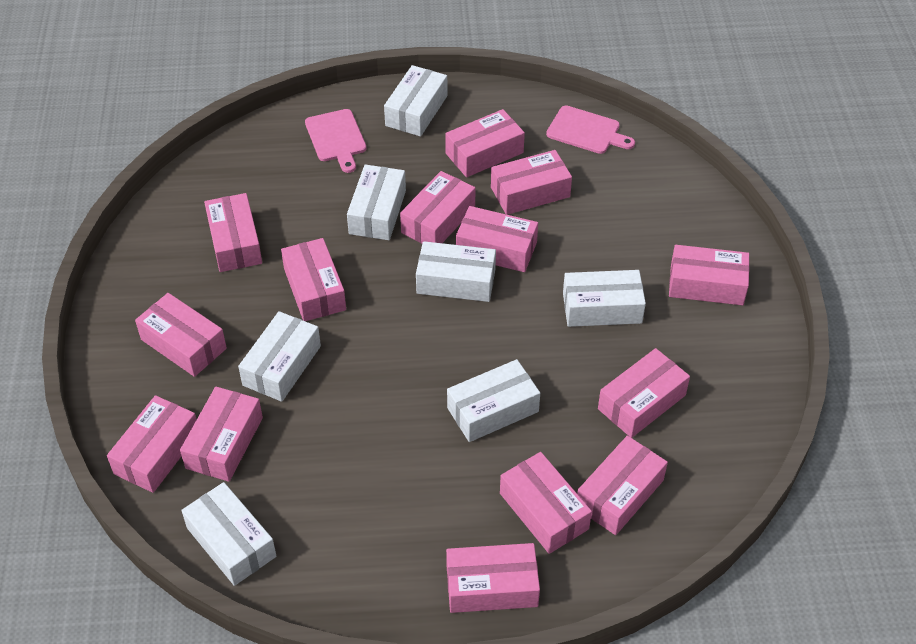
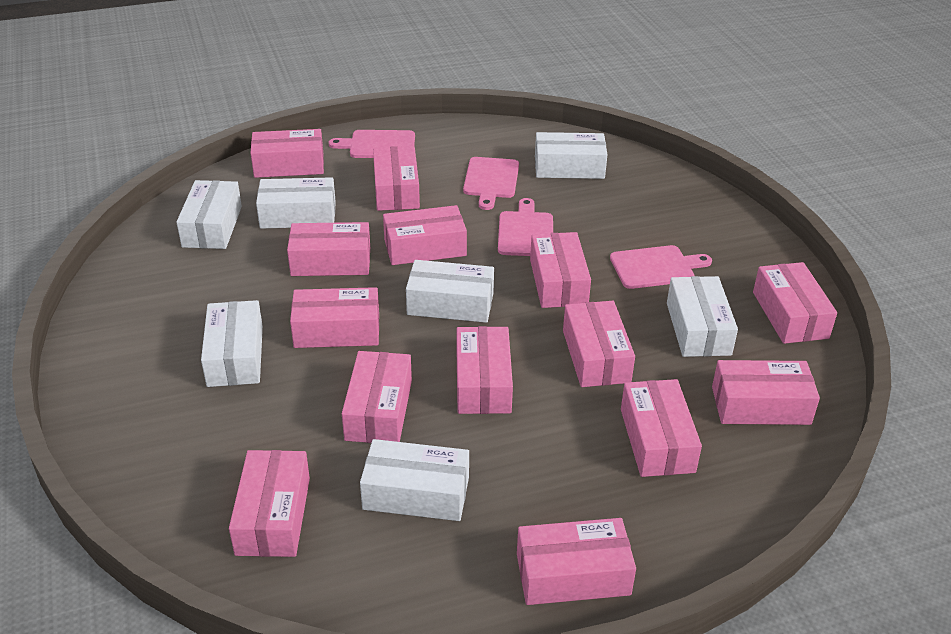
pink cutting board: [305,109,367,173] [546,106,635,154] = 2 -> [329,130,415,158] [463,157,519,210] [498,198,553,256] [610,245,712,289] = 4

